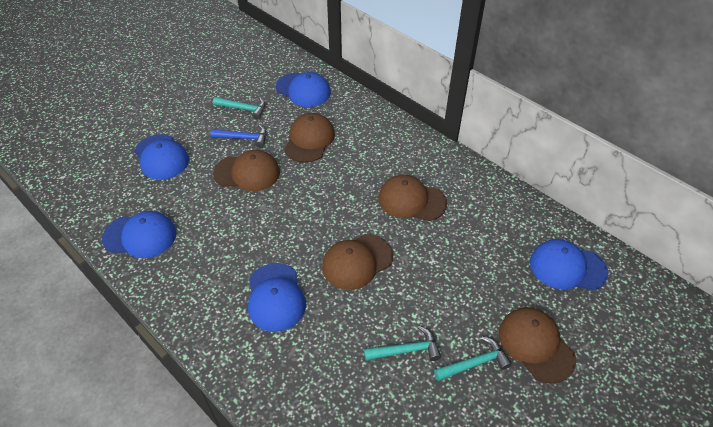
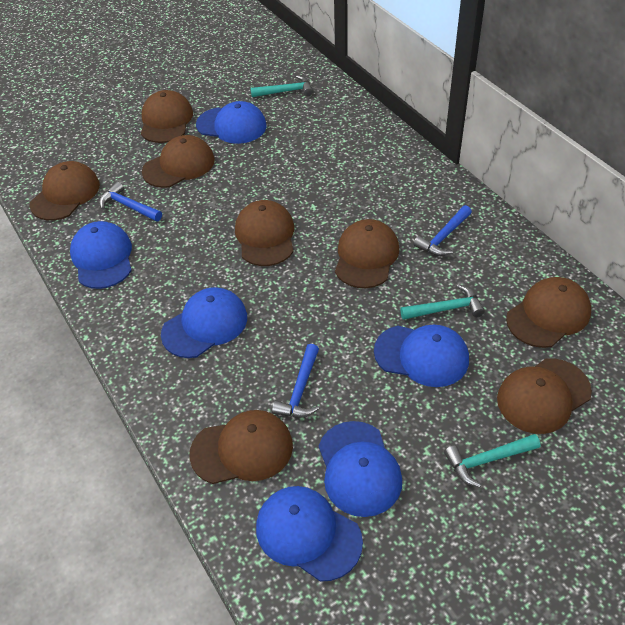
blue cap: [102,211,176,258] [134,134,189,180] [248,263,306,332] [276,72,331,107] [530,239,608,290] = 5 -> [70,221,132,289] [161,287,247,358] [196,101,267,144] [256,486,363,582] [319,421,402,517] [374,325,469,387] = 6
blue hammer: [210,125,266,148] = 1 -> [100,182,162,222] [272,344,319,417] [413,205,472,256] = 3
brown cap: [213,150,280,191] [284,113,335,163] [322,234,393,290] [378,174,447,221] [499,307,577,384] = 5 -> [30,161,100,220] [141,90,193,143] [142,135,215,188] [189,410,293,484] [235,200,294,266] [335,219,399,288] [497,358,592,434] [506,277,591,348] = 8

